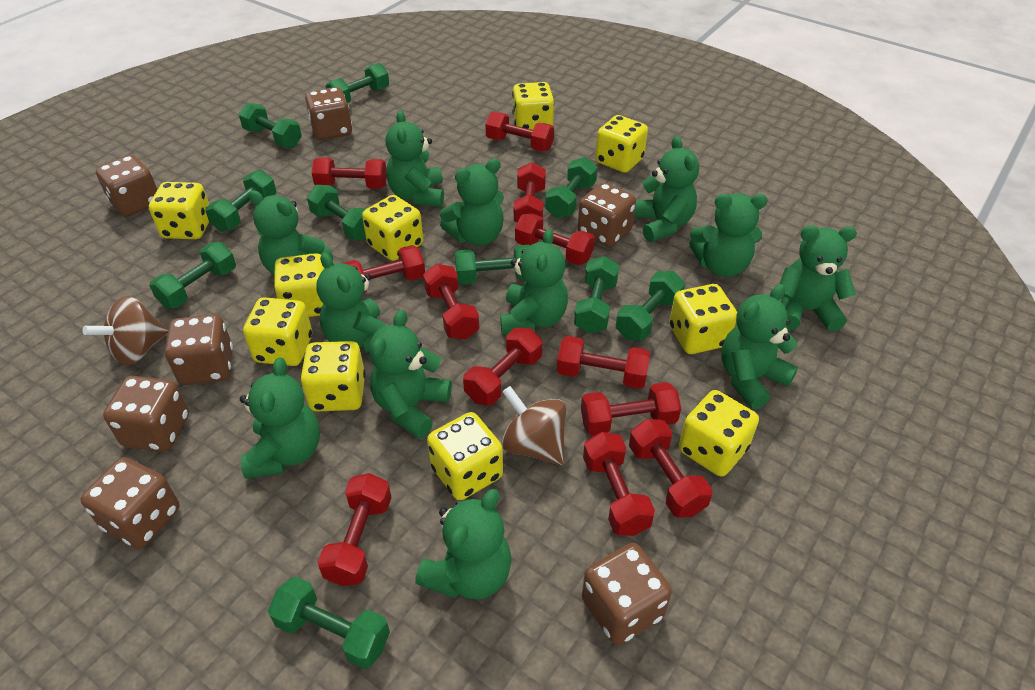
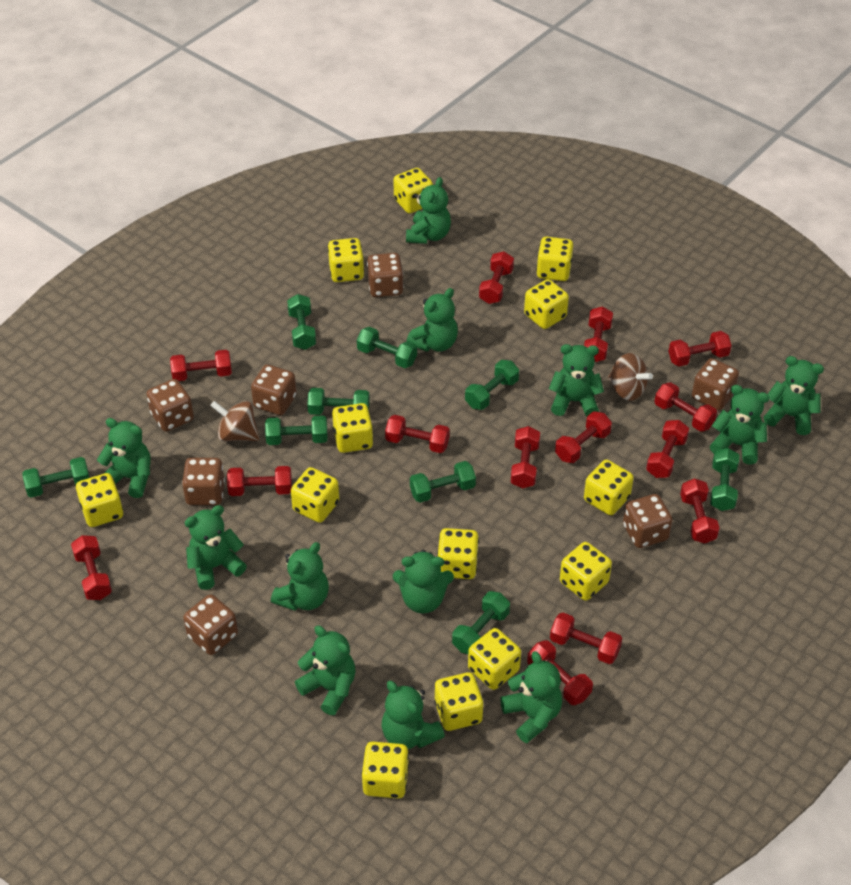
green dumbbell: [149,242,236,308] [205,170,276,232] [239,103,302,148] [268,577,390,669] [307,185,366,240] [325,63,389,103] [455,245,530,285] [545,157,598,218] [574,256,619,334] [616,271,685,341] = 10 -> [22,457,90,498] [265,415,328,445] [287,294,316,350] [307,388,370,415] [357,327,417,368] [410,461,476,503] [452,591,510,654] [465,360,519,410] [710,448,739,511] = 9
red dumbbell: [312,157,387,189] [318,473,392,586] [343,245,425,293] [423,264,479,340] [463,328,543,405] [485,112,554,151] [514,162,546,223] [515,213,595,265] [557,336,650,389] [581,382,681,436] [583,432,655,536] [629,419,712,518] = 12 -> [71,535,112,600] [170,350,232,381] [227,466,292,496] [385,415,450,453] [479,251,514,304] [511,426,540,489] [527,640,593,705] [550,613,622,664] [555,411,612,463] [584,306,613,362] [646,420,689,478] [654,382,717,432] [669,331,732,366] [680,478,720,543] = 14
yellow dice: [149,182,209,239] [243,297,312,366] [274,253,325,317] [301,341,365,412] [362,195,423,261] [427,412,503,500] [512,82,554,130] [595,115,648,173] [669,284,737,354] [679,390,759,476] = 10 -> [76,473,123,527] [291,467,339,523] [328,238,364,282] [332,403,373,453] [361,741,409,799] [394,168,433,213] [434,672,484,731] [437,528,479,579] [468,628,521,690] [524,279,569,329] [536,237,573,281] [560,542,612,601] [584,459,634,515] = 13

